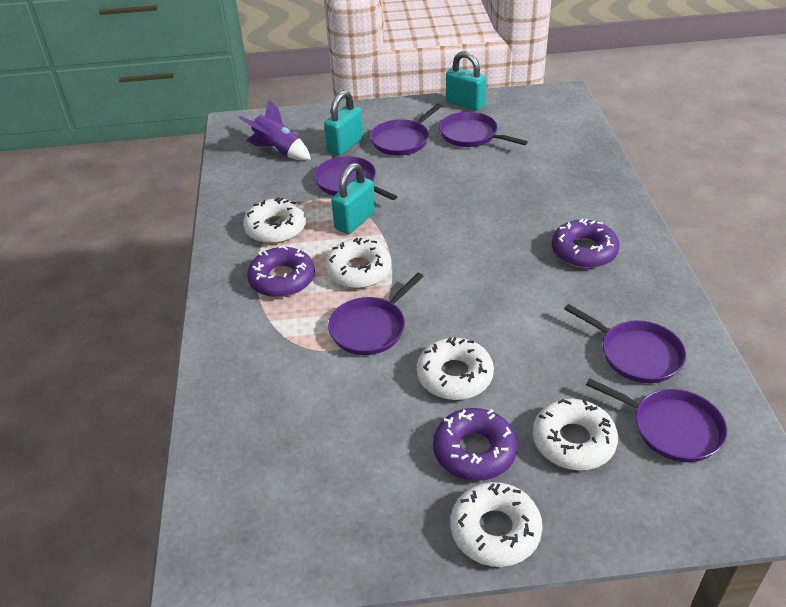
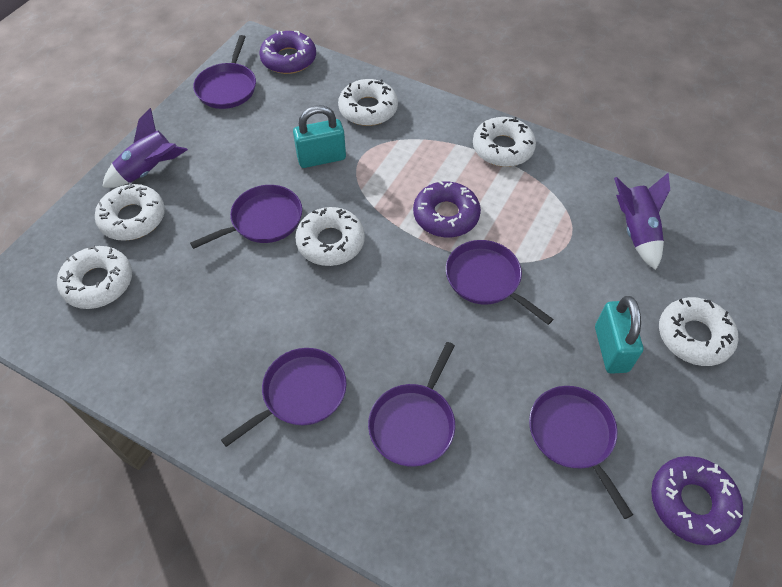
purple rocket: [239,99,311,160] = 1 -> [102,108,188,188] [614,173,670,270] = 2
turquoise padlock: [324,90,363,156] [331,163,375,234] [446,51,487,111] = 3 -> [293,105,346,168] [595,296,643,374] = 2
white donut: [243,197,306,244] [325,238,392,288] [417,337,494,400] [450,482,543,567] [533,399,618,470] = 5 -> [57,246,132,309] [95,183,165,241] [295,207,365,266] [338,79,398,126] [473,117,536,167] [659,297,738,366] = 6

